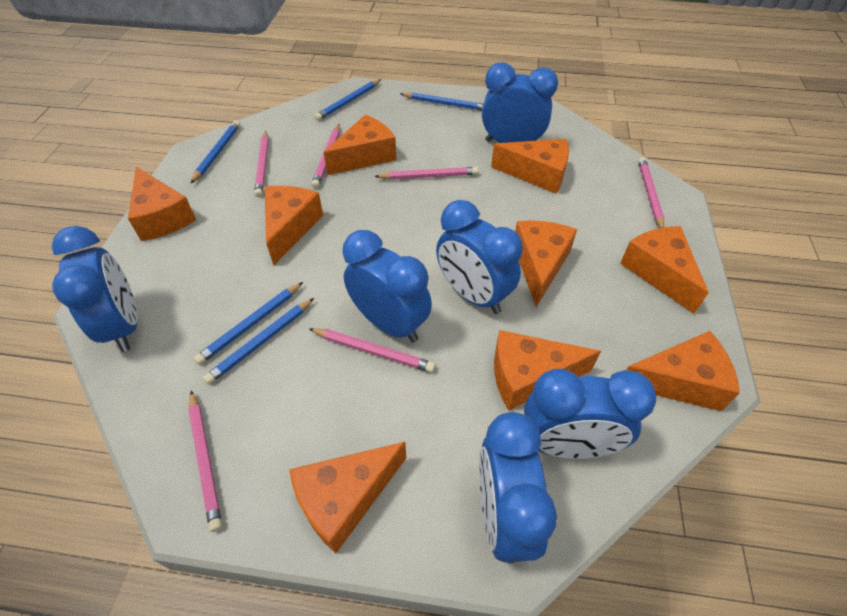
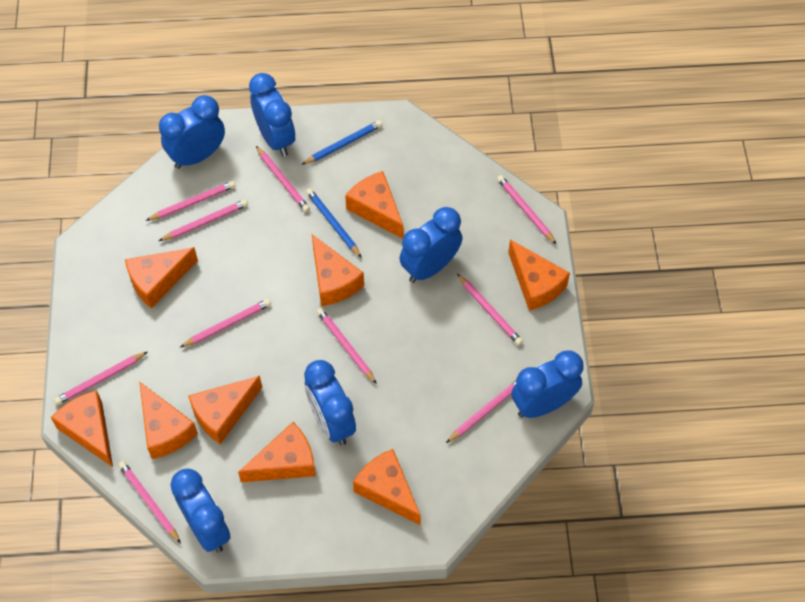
blue pencil: [191,120,240,183] [194,282,303,365] [203,298,314,384] [315,79,381,121] [400,92,483,111] = 5 -> [301,120,382,165] [306,188,362,258] = 2
pink pencil: [188,390,222,532] [254,131,269,197] [309,328,436,373] [311,124,340,188] [374,167,479,180] [638,157,664,228] = 6 -> [54,352,147,405] [118,461,181,544] [146,181,236,221] [159,199,248,241] [180,299,271,347] [256,146,310,212] [317,308,377,384] [446,381,516,443] [457,274,523,345] [497,175,557,245] = 10

